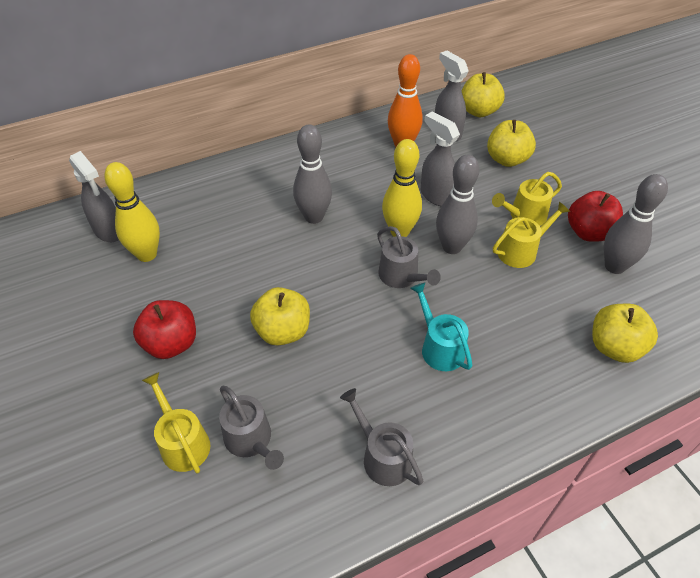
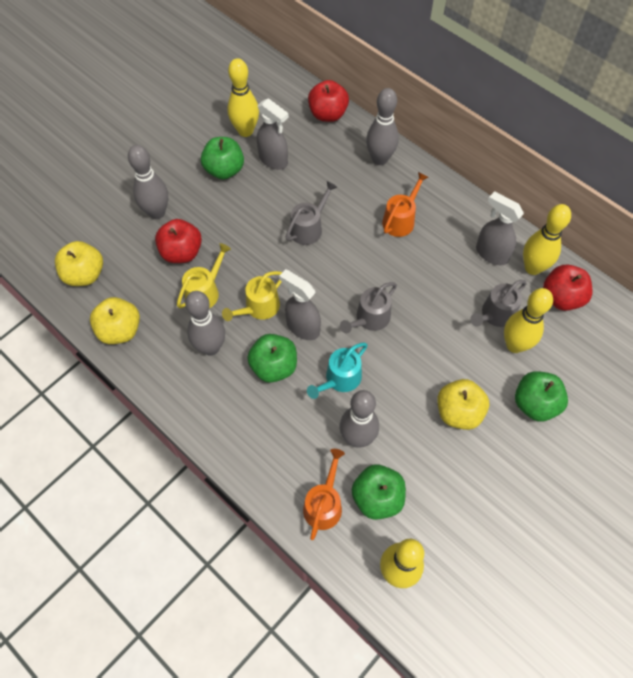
green apple: none = 0 -> [201,137,244,180] [247,334,297,383] [352,464,406,520] [515,371,568,422] = 4
grey bowling pin: [293,125,332,224] [436,155,479,254] [604,174,668,274] = 3 -> [128,145,168,219] [185,291,225,356] [339,390,379,448] [366,88,399,165] = 4
orange bowling pin: [388,54,423,147] = 1 -> none = 0
orange watering can: none = 0 -> [303,449,345,540] [382,172,429,237] = 2
red apple: [133,300,196,359] [568,191,623,242] = 2 -> [155,219,202,263] [308,80,349,122] [543,265,593,311] = 3
yellow apple: [250,287,310,346] [462,72,505,117] [487,120,536,167] [592,304,658,363] = 4 -> [55,241,103,286] [90,297,140,344] [437,379,489,430] = 3
yellow bowling pin: [104,162,160,262] [382,139,422,237] = 2 -> [227,58,259,137] [380,539,424,588] [504,288,553,353] [523,204,571,275] = 4
yellow watering can: [142,372,210,474] [492,172,562,226] [493,202,570,268] = 3 -> [177,243,231,308] [222,271,282,321] = 2

